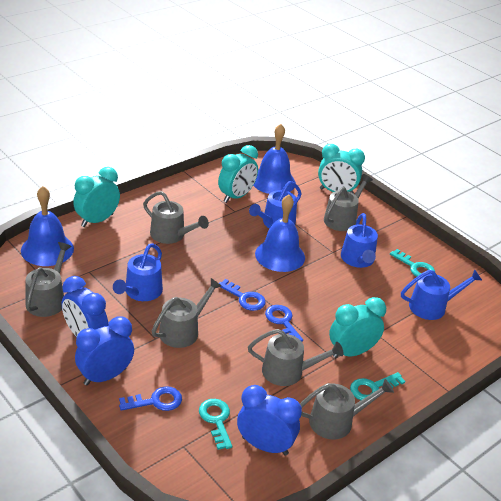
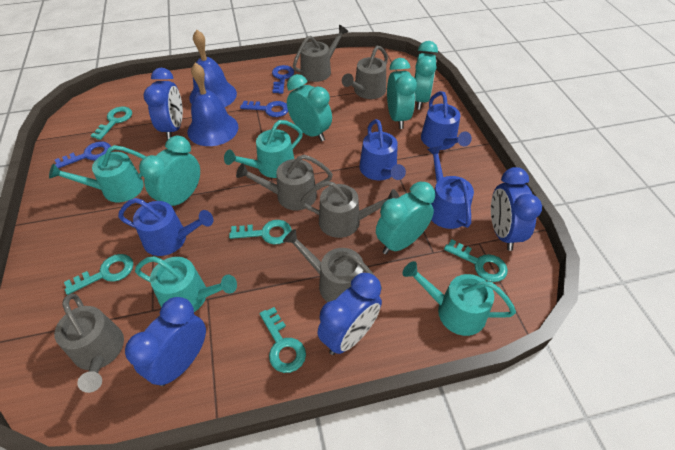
blue bell: [21,186,74,266] [253,124,296,194] [255,195,305,272] = 3 -> [188,63,239,146] [189,30,237,107] = 2
blue clock: [62,276,109,337] [75,316,134,386] [237,385,302,455] = 3 -> [125,297,206,386] [144,68,183,140] [317,273,382,355] [491,167,542,251] = 4
turquoise clock: [73,167,120,227] [218,145,258,203] [318,144,365,194] [329,297,386,358] = 4 -> [139,136,200,206] [287,74,332,141] [376,182,435,254] [387,58,417,129] [415,41,438,110] = 5
turquoise key: [199,399,232,450] [350,372,405,400] [390,249,435,277] = 3 -> [64,254,133,295] [90,106,132,140] [229,220,292,245] [260,307,306,373] [444,239,508,282] = 5
turquoise watering can: none = 0 -> [49,145,146,202] [135,256,237,312] [224,120,303,178] [402,261,516,336] = 4

